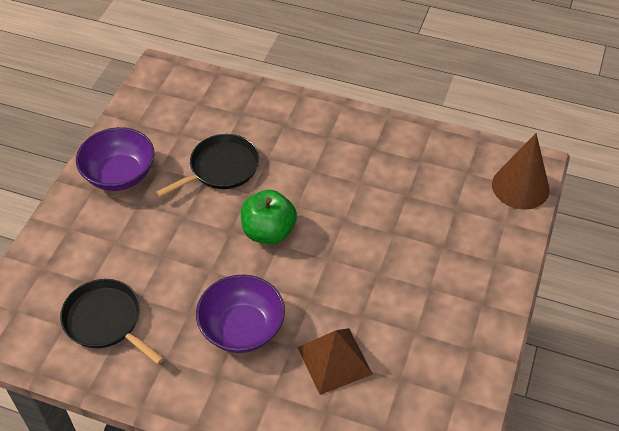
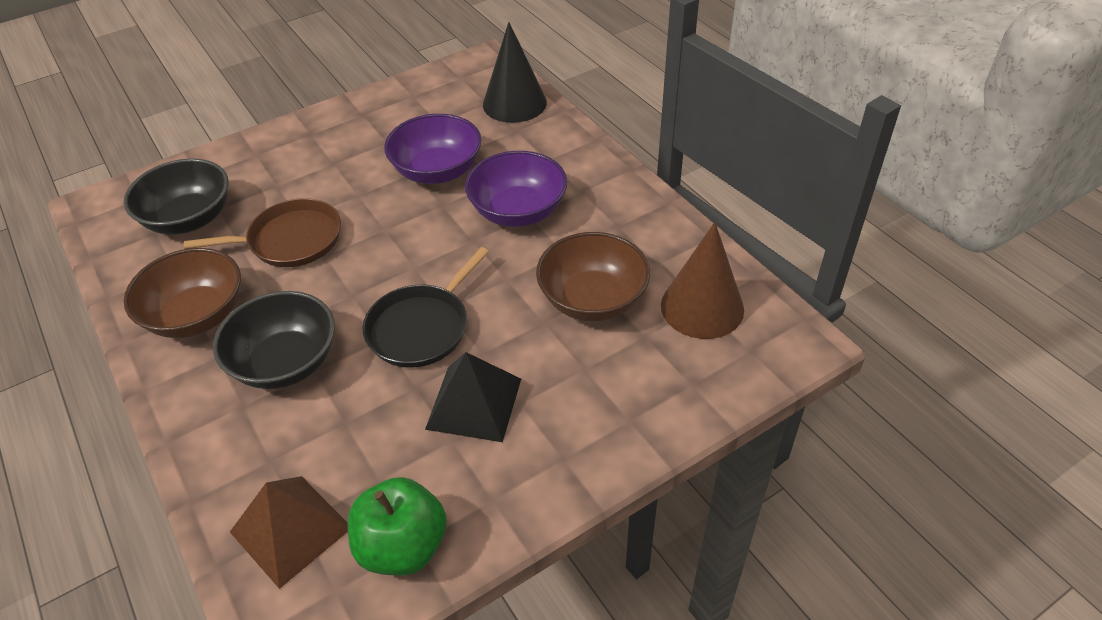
black bowl: none = 0 -> [124,158,228,235] [213,291,335,389] = 2
black cone: none = 0 -> [483,22,547,123] = 1
black pan: [60,279,164,364] [156,134,260,197] = 2 -> [363,247,489,368] = 1
black pyramid: none = 0 -> [425,352,521,442] = 1
brown bowl: none = 0 -> [123,248,241,338] [536,232,650,321] = 2
brown pan: none = 0 -> [184,198,341,267] = 1

